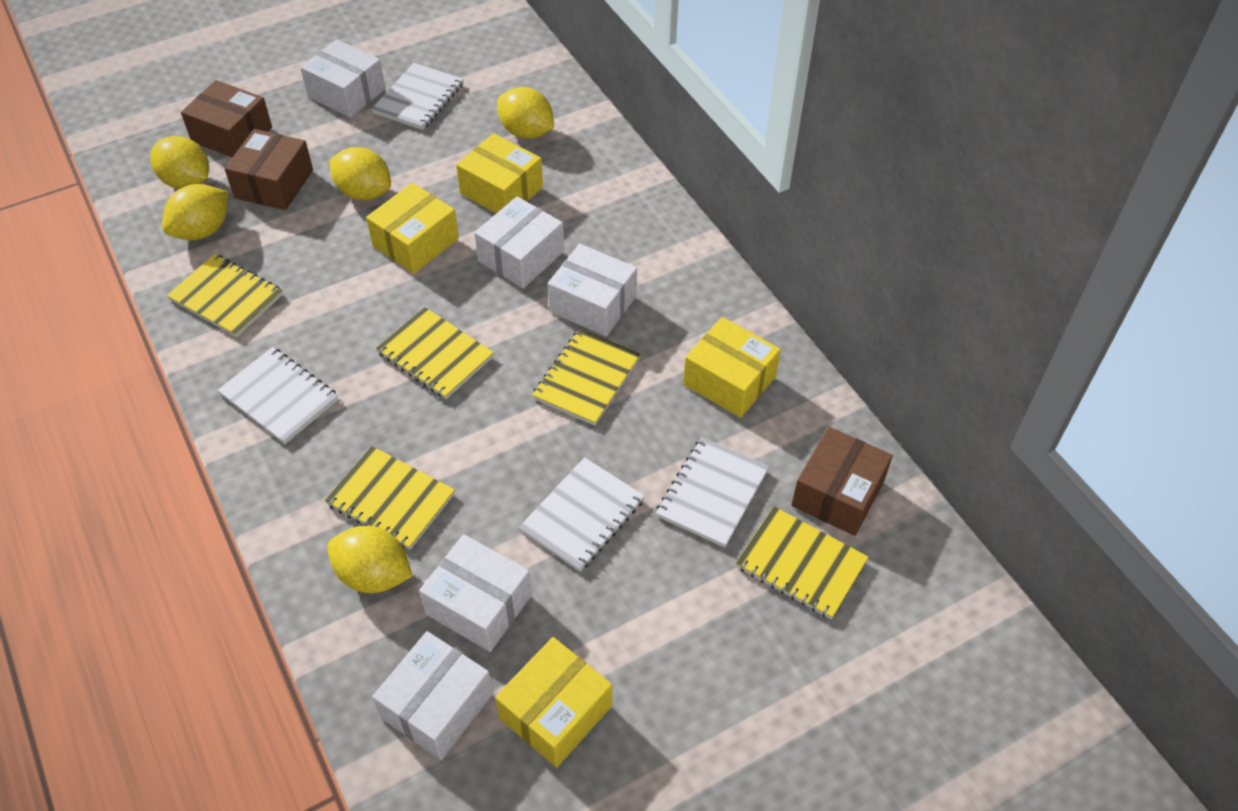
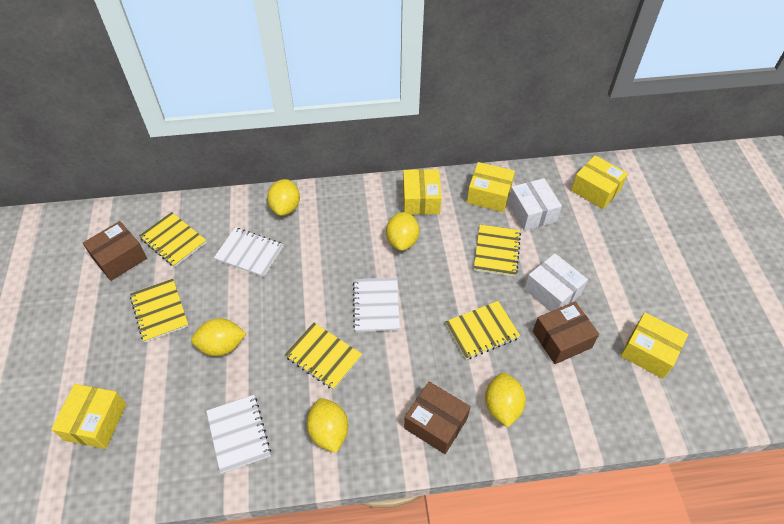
white box: [300,39,386,118] [372,631,493,760] [419,534,532,652] [474,196,564,288] [548,244,637,336] = 5 -> [508,178,562,231] [524,253,588,312] = 2
white notebook: [218,347,339,444] [371,63,464,130] [519,457,645,572] [656,437,769,548] = 4 -> [206,395,271,474] [214,228,284,277] [353,278,400,332] = 3
yellow box: [366,183,459,274] [456,133,543,213] [495,637,612,768] [683,317,781,418] = 4 -> [51,384,126,449] [403,169,442,215] [467,162,515,212] [571,155,628,209] [621,312,688,379] = 5

